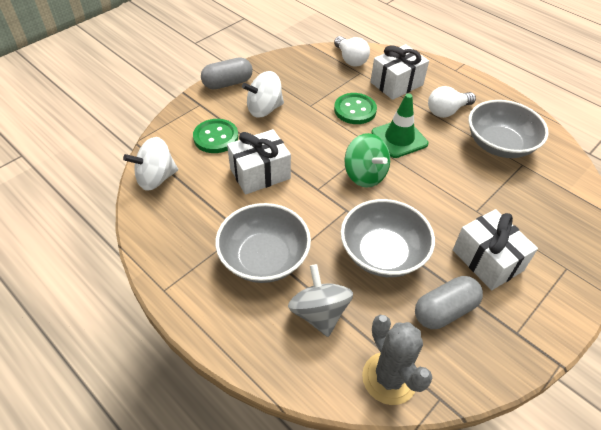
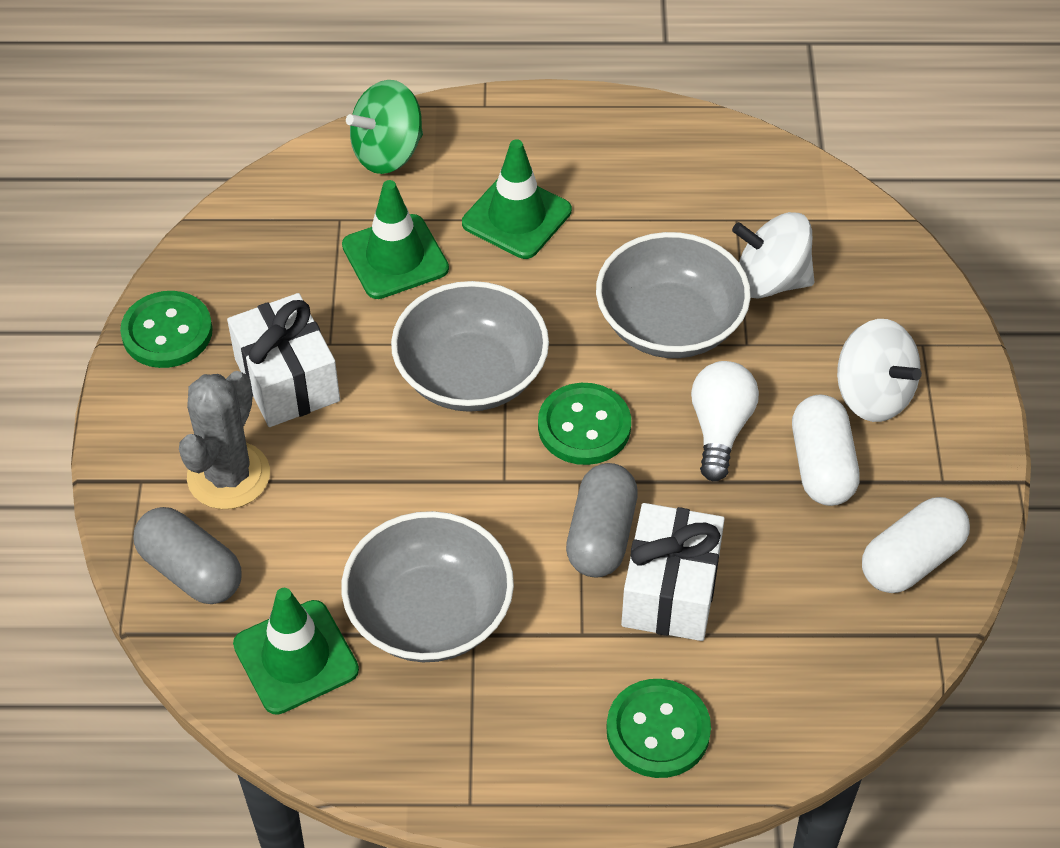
green button: [193,119,238,153] [334,93,377,124] = 2 -> [120,291,213,368] [538,383,631,465] [606,679,711,778] = 3
green traffic cone: [371,93,428,158] = 1 -> [233,588,359,715] [342,180,449,299] [462,139,572,259] = 3
grey spinning top: [288,264,353,337] = 1 -> none = 0
white capsule: none = 0 -> [792,395,860,506] [862,497,970,593] = 2
white gift: [227,129,291,195] [371,44,429,100] [453,209,538,290] = 3 -> [227,293,340,427] [621,503,725,641] = 2
white light bulb: [334,36,370,66] [428,86,476,118] = 2 -> [691,361,759,481] = 1

